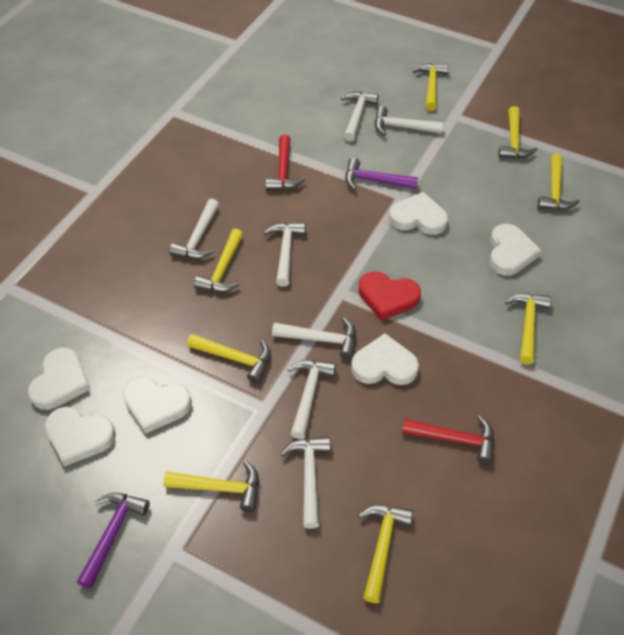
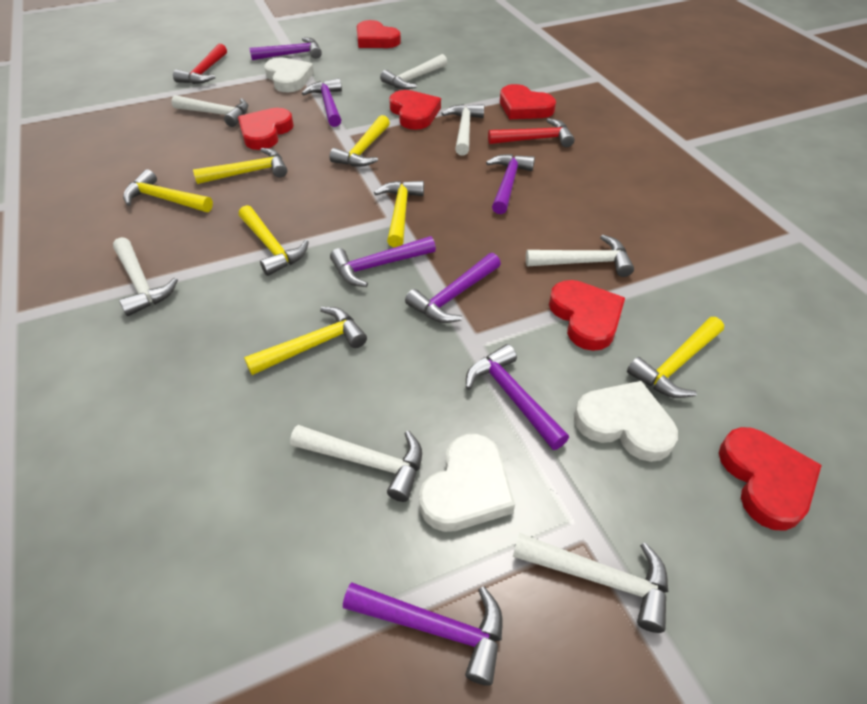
purple hammer: [77,493,150,589] [345,158,418,190] = 2 -> [249,37,322,60] [302,78,342,127] [330,236,436,287] [343,582,503,686] [405,253,501,323] [466,344,569,450] [486,154,535,214] = 7
red heart: [359,272,421,321] = 1 -> [238,108,294,150] [357,20,401,48] [389,90,441,130] [500,84,556,119] [549,280,625,351] [719,427,822,531] = 6
white heart: [28,347,91,410] [45,407,116,467] [123,377,192,434] [351,333,419,385] [389,192,448,235] [489,224,541,276] = 6 -> [264,58,314,92] [419,434,515,532] [574,381,678,462] = 3
yellow hammer: [163,461,259,512] [187,333,271,383] [194,229,243,292] [358,505,413,603] [413,63,448,111] [498,106,538,158] [505,293,551,365] [538,154,580,210] = 8 -> [123,169,213,212] [193,148,287,184] [239,205,309,276] [244,307,367,375] [330,115,390,167] [374,181,424,248] [627,317,724,398] = 7

